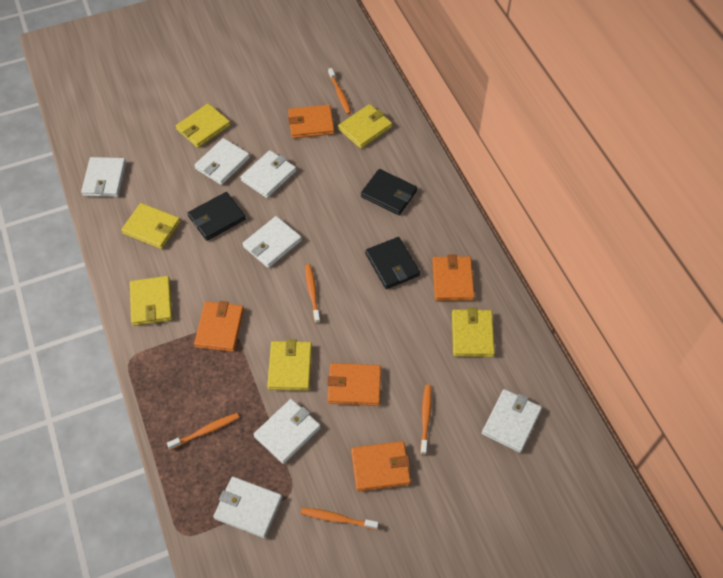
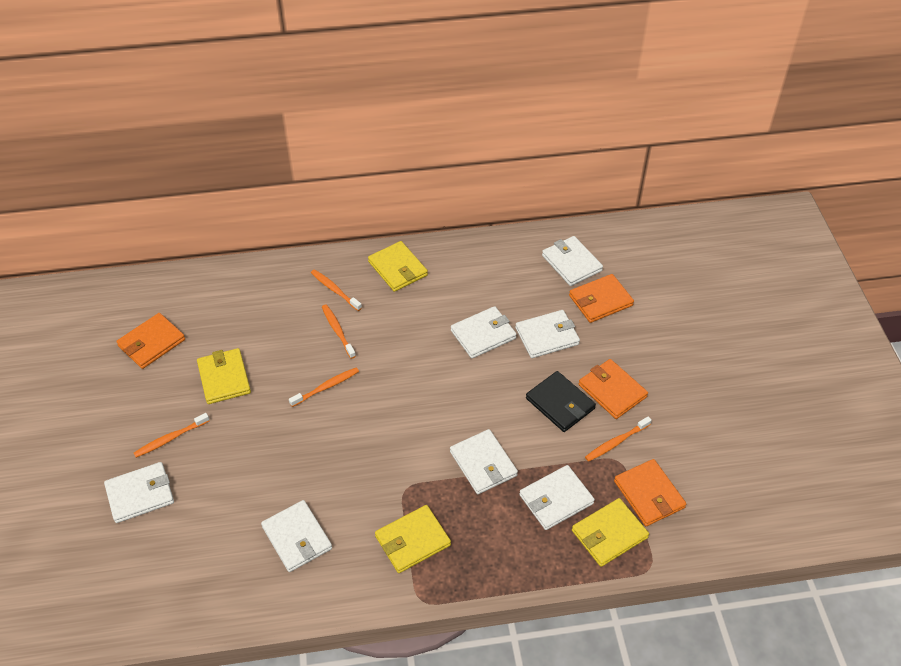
black wallet: [188,192,246,241] [361,169,417,215] [365,237,420,289] = 3 -> [526,371,596,432] = 1
orange wallet: [194,301,244,352] [288,105,335,138] [327,363,381,406] [351,441,411,492] [432,254,475,301] = 5 -> [116,313,185,369] [569,274,634,323] [579,359,648,419] [614,459,686,526] = 4
yellow wallet: [121,203,181,249] [130,276,172,326] [176,103,231,148] [267,339,312,391] [338,104,392,149] [452,307,495,357] = 6 -> [197,348,251,404] [368,241,428,292] [375,505,451,573] [572,498,649,567] = 4

